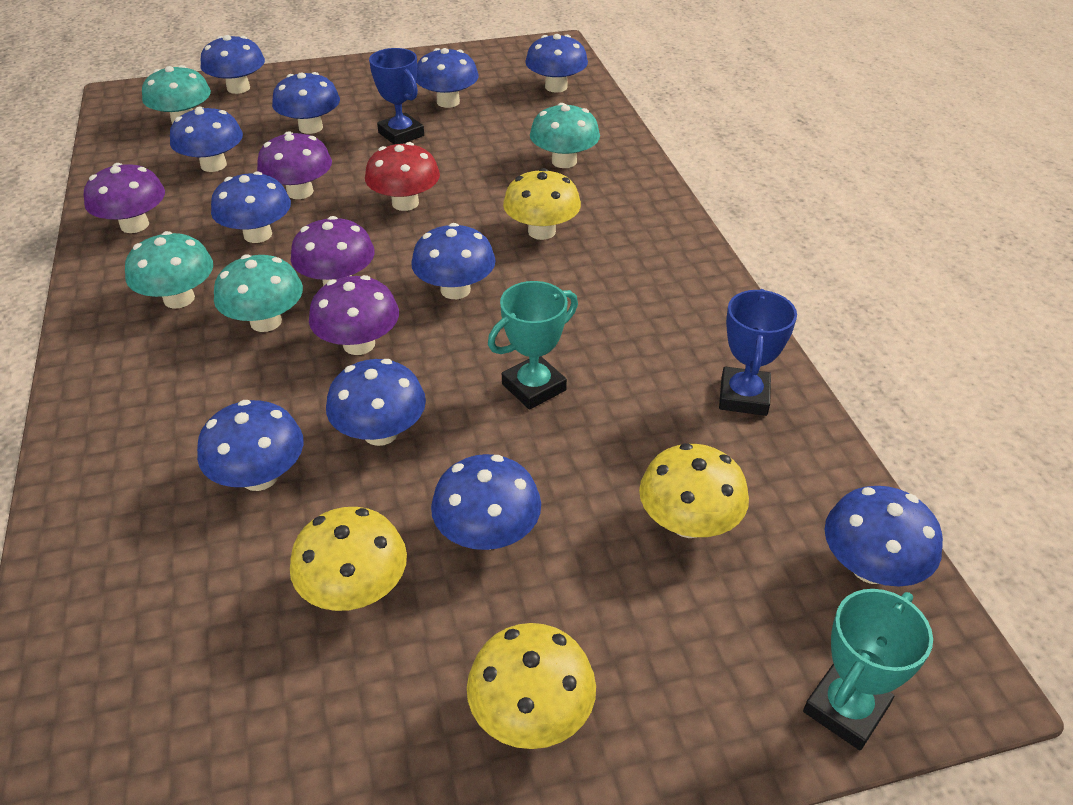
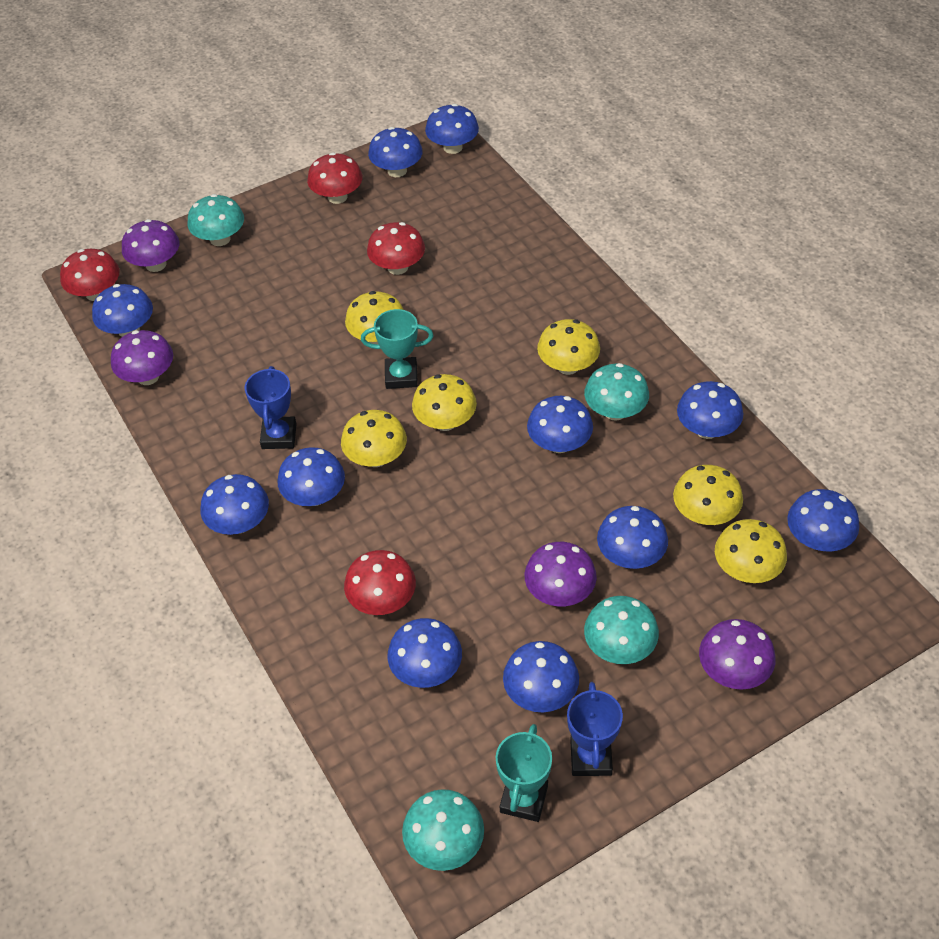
red mushroom: [365,142,440,211] = 1 -> [60,249,120,301] [307,153,363,204] [344,550,416,615] [367,222,425,275] = 4
yellow mushroom: [290,507,407,611] [467,623,596,749] [503,168,581,240] [639,443,749,538] = 4 -> [341,410,407,467] [345,291,404,344] [412,374,477,431] [537,319,600,375] [673,465,743,525] [715,519,787,583] = 6

